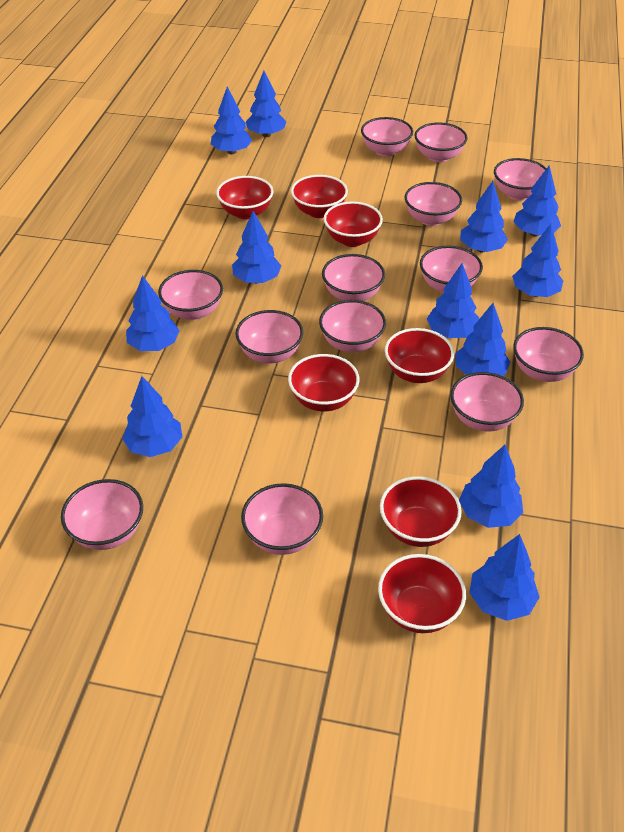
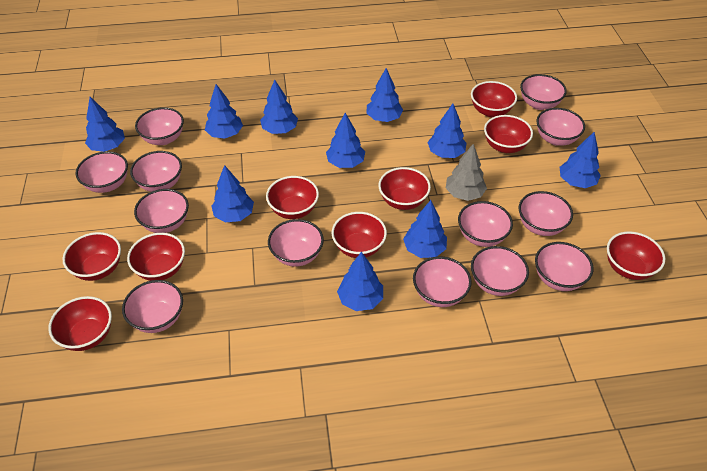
blue tree: [122,376,182,457] [126,275,180,351] [211,87,252,154] [232,211,281,283] [246,71,287,137] [427,263,479,338] [455,303,510,376] [459,445,523,528] [460,181,508,252] [469,534,539,621] [512,224,563,297] [513,165,561,237] = 12 -> [85,97,125,152] [205,84,243,138] [212,165,254,222] [260,80,298,134] [326,113,365,168] [337,252,383,311] [367,68,403,122] [403,200,447,258] [427,104,466,158] [560,132,601,188] = 10
grey tree: none = 0 -> [446,144,487,201] = 1
red bowl: [216,176,273,219] [288,354,360,411] [291,175,348,218] [323,201,383,247] [378,554,466,633] [380,476,462,547] [385,328,454,383] = 7 -> [48,296,112,351] [63,232,121,281] [127,233,185,281] [266,176,319,219] [332,212,387,258] [378,167,431,210] [471,81,517,117] [484,115,533,153] [607,231,665,280] = 9

